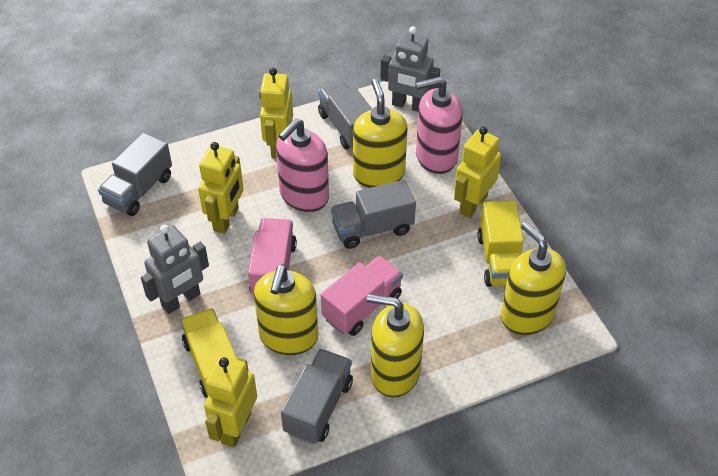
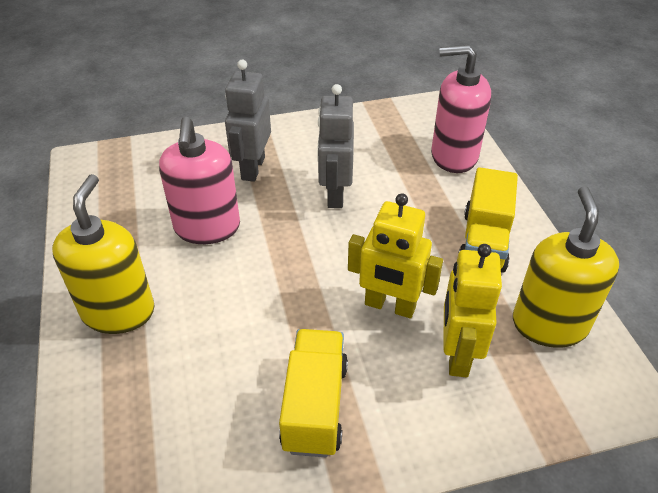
grey truck: [98,132,172,216] [281,349,353,444] [318,81,372,149] [331,180,416,249] = 4 -> none = 0
pink truck: [248,218,297,294] [321,256,403,336] = 2 -> none = 0
yellow robot: [198,142,244,234] [204,355,257,448] [259,68,293,158] [454,127,501,218] = 4 -> [348,193,443,318] [443,244,502,377] = 2
yellow soap dispenser: [254,264,318,355] [353,79,408,188] [367,294,424,397] [501,222,566,335] = 4 -> [52,174,155,334] [513,186,619,348] = 2

